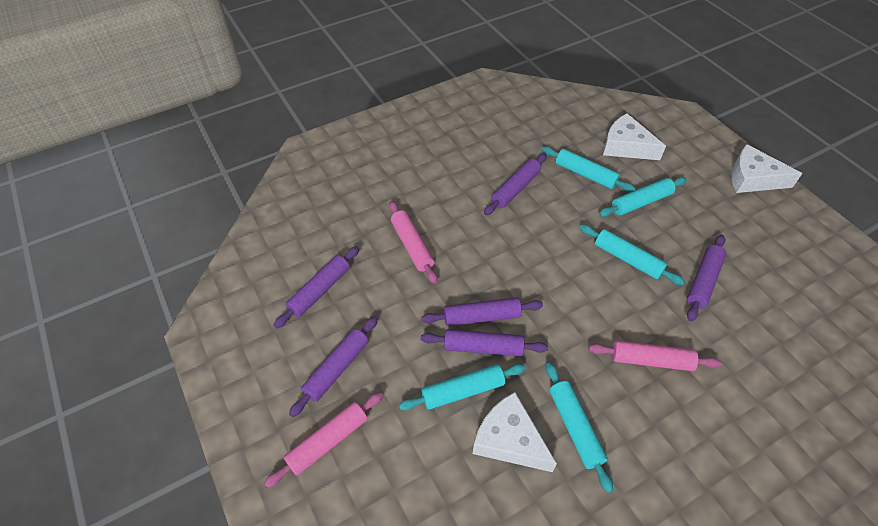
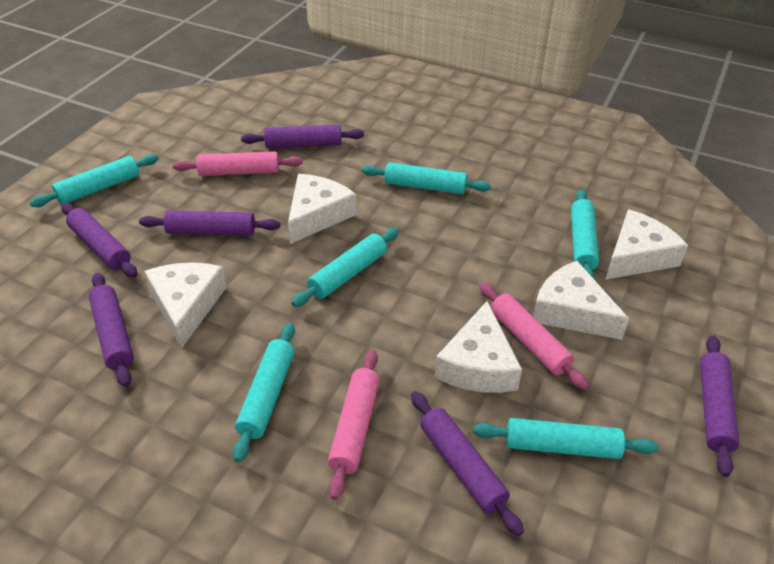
turquoise rolling pin: [399,364,526,411] [542,146,636,192] [546,363,613,493] [580,225,685,285] [599,177,687,217] = 5 -> [30,154,159,207] [233,323,295,462] [291,228,399,307] [362,162,491,194] [473,418,658,459] [571,189,599,279] = 6
white cheese: [473,392,557,472] [603,113,666,160] [731,144,803,193] = 3 -> [144,262,226,348] [288,174,356,244] [434,301,522,393] [533,261,629,340] [605,209,688,280] = 5

